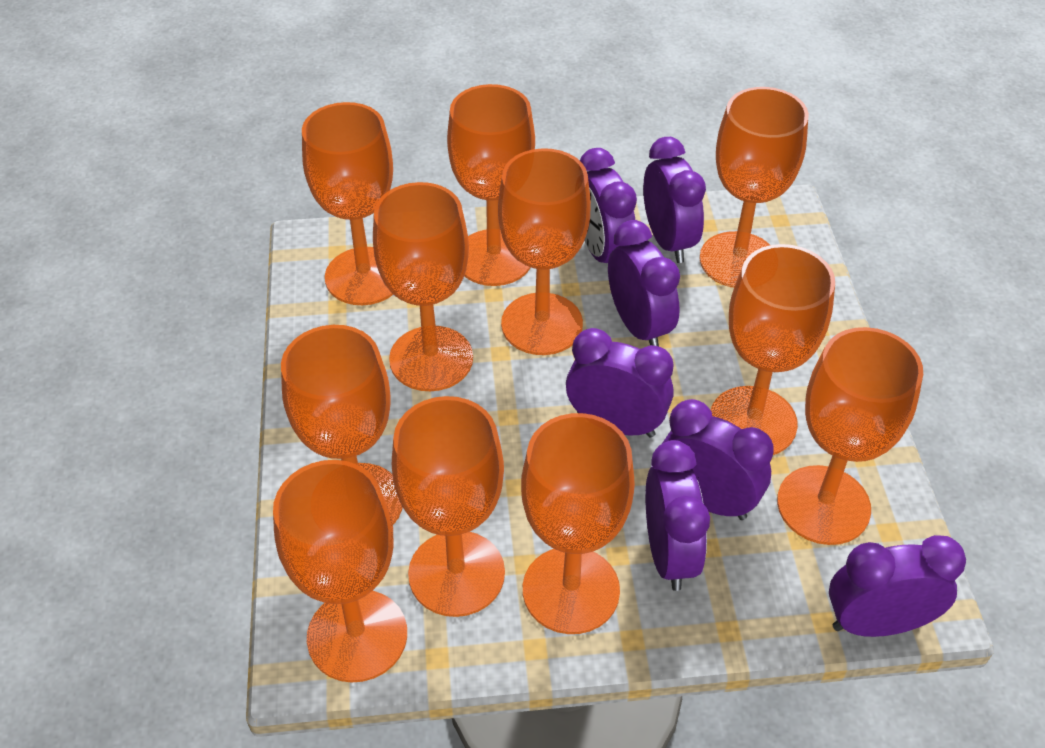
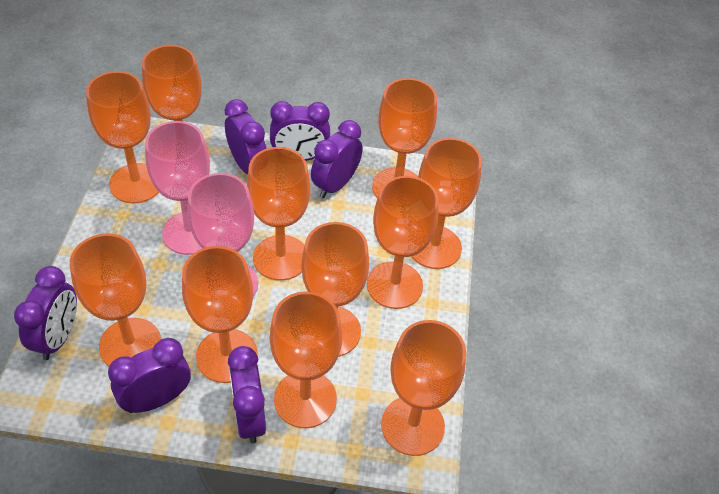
pink goblet: none = 0 -> [145,121,210,255] [188,173,258,296] = 2
purple clock: [566,328,674,438] [580,148,637,263] [608,220,680,346] [643,137,706,263] [645,440,710,591] [662,399,774,520] [829,535,966,637] = 7 -> [14,266,77,360] [108,338,191,413] [225,99,267,174] [228,346,266,444] [270,101,330,161] [311,120,363,198] = 6

